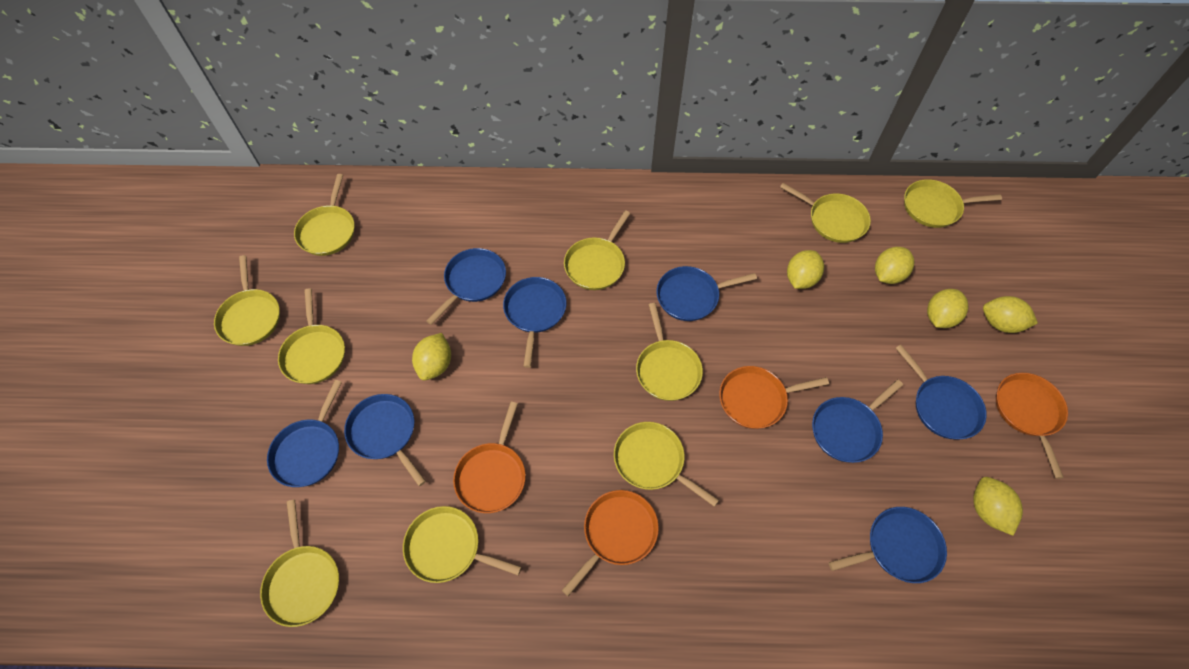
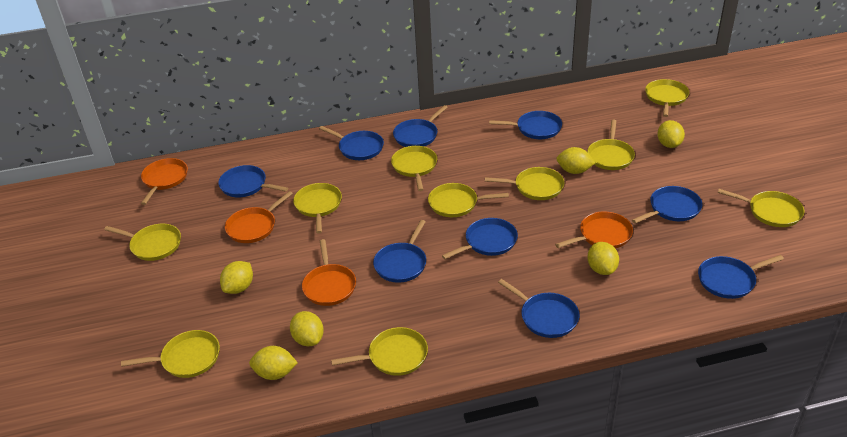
blue pan: [267,380,342,487] [344,394,426,486] [426,248,506,325] [503,277,566,368] [656,266,757,321] [812,379,903,463] [829,507,947,583] [896,345,987,440] = 8 -> [218,165,288,198] [319,126,384,160] [373,220,426,283] [393,105,448,147] [442,218,518,259] [489,111,562,139] [498,279,579,338] [632,186,702,224] [698,255,784,299] = 9

